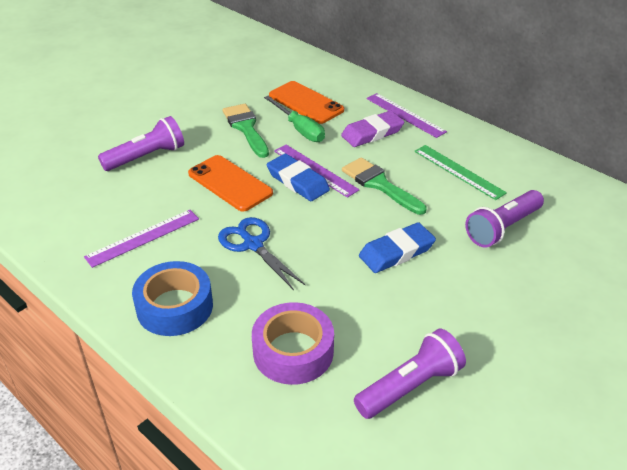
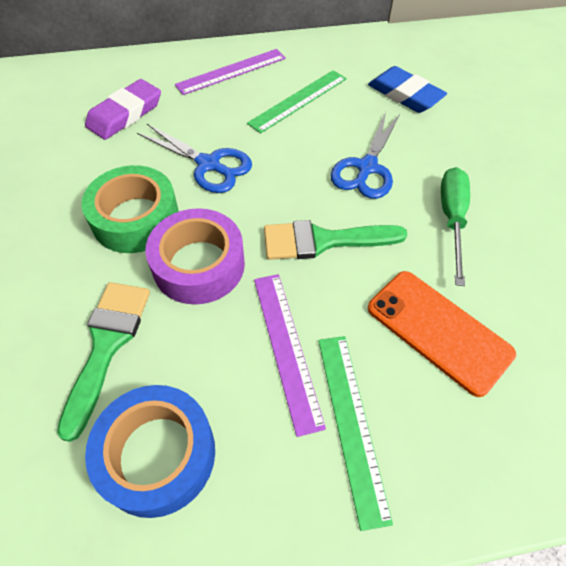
blue eraser: [267,154,330,201] [359,222,436,273] = 2 -> [368,66,447,113] = 1
blue scissors: [218,217,305,290] = 1 -> [137,124,252,193] [331,112,400,199] = 2
green ruler: [414,145,507,200] = 1 -> [247,70,347,133] [318,336,393,531] = 2
green tape: none = 0 -> [81,165,179,253] = 1
orange phone: [188,155,273,212] [269,81,344,124] = 2 -> [368,271,516,397] = 1
purple flashlight: [98,116,184,171] [354,329,466,419] [465,190,544,248] = 3 -> none = 0
purple ruler: [84,210,199,268] [274,145,359,198] [366,93,447,138] = 3 -> [175,49,286,95] [254,274,326,437] = 2

